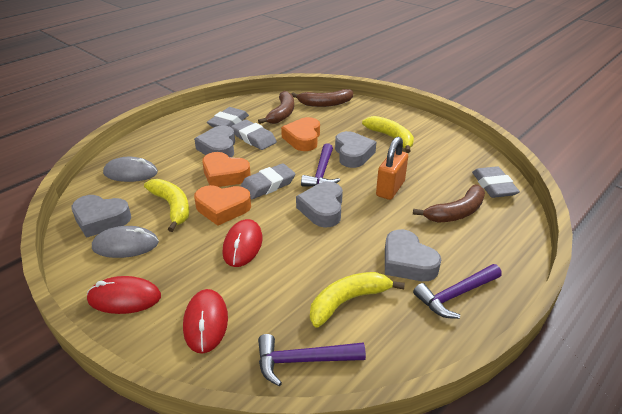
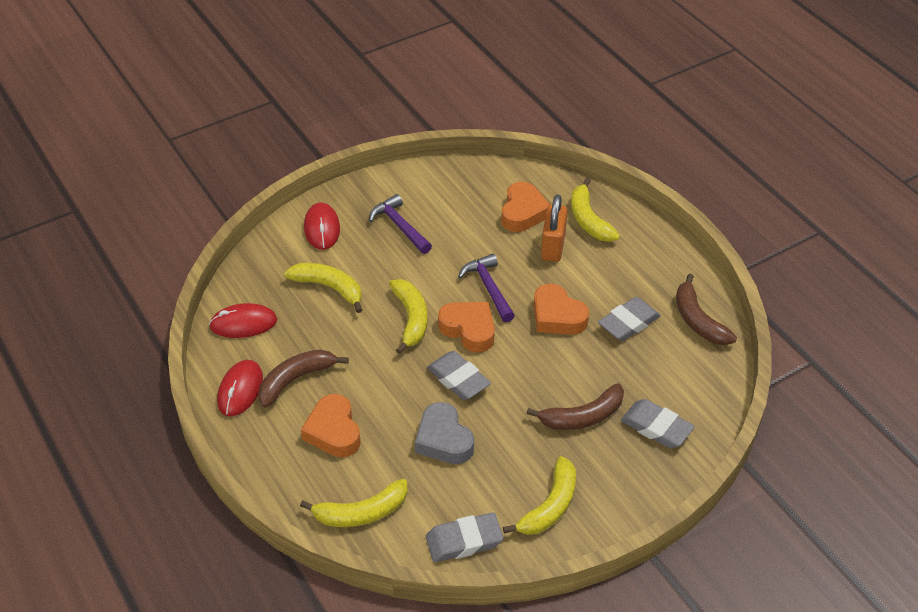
grey heart: [71,195,131,238] [194,125,235,157] [296,181,343,228] [335,131,376,168] [385,229,441,281] = 5 -> [415,402,474,464] = 1
grey mouse: [92,226,159,258] [103,157,158,182] = 2 -> none = 0
orange heart: [194,185,251,226] [202,152,251,187] [281,117,320,151] = 3 -> [301,394,361,457] [438,302,495,353] [501,182,550,232] [534,283,589,335] = 4
purple hammer: [258,334,366,386] [301,143,340,187] [413,264,502,319] = 3 -> [369,194,432,254] [458,254,515,322] = 2
yellow banana: [144,179,189,232] [310,272,405,328] [362,116,414,153] = 3 -> [284,263,362,313] [300,479,408,527] [389,279,427,354] [503,456,576,535] [571,178,620,242] = 5

